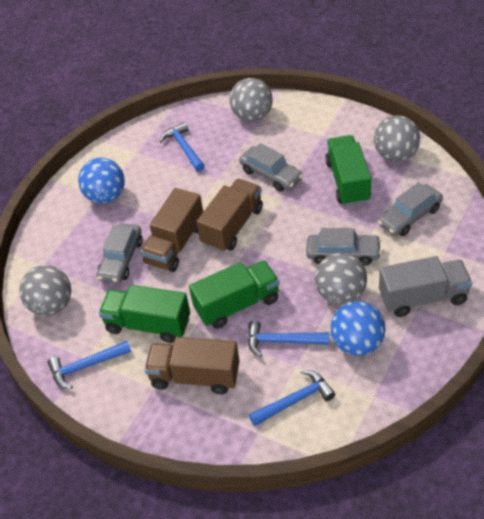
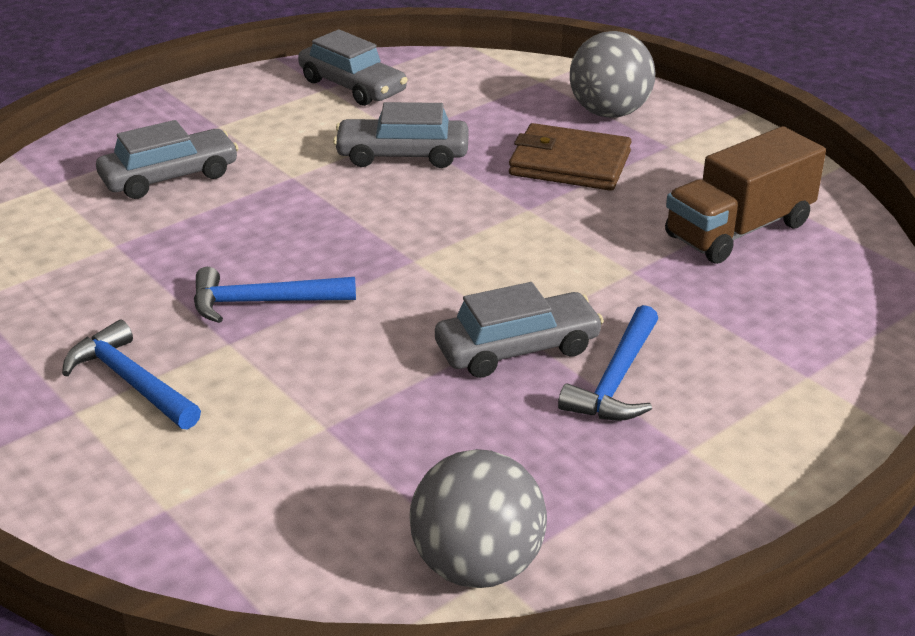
blue ball: [78,158,125,204] [330,301,385,356] = 2 -> none = 0
blue hammer: [47,341,131,389] [160,122,205,172] [248,321,329,358] [249,370,335,426] = 4 -> [62,320,201,429] [194,267,356,323] [558,305,658,421] = 3
brown truck: [140,188,203,272] [144,337,239,395] [196,179,263,252] = 3 -> [665,126,826,264] = 1
brown wallet: none = 0 -> [509,123,631,191] = 1
green truck: [99,285,190,343] [189,260,279,329] [325,135,371,206] = 3 -> none = 0
grey ball: [19,265,71,316] [229,78,273,122] [315,253,367,305] [374,115,420,162] = 4 -> [410,449,547,588] [570,31,655,118] = 2
grey truck: [379,256,472,317] = 1 -> none = 0

